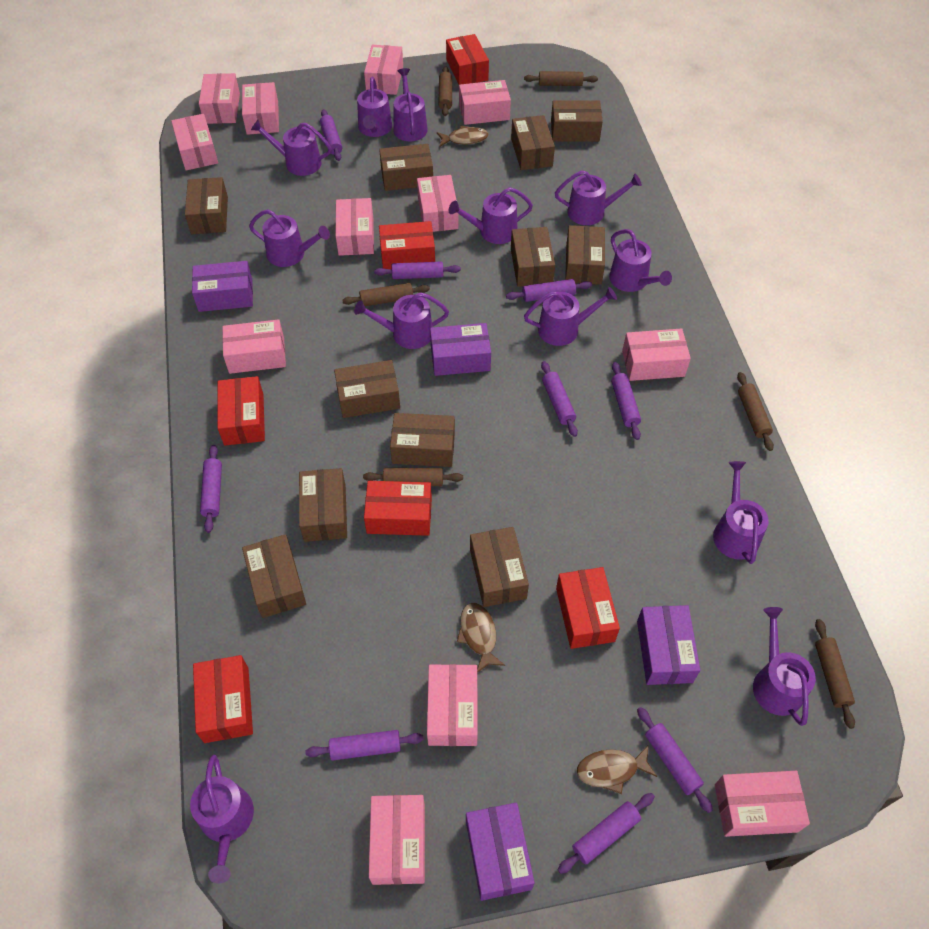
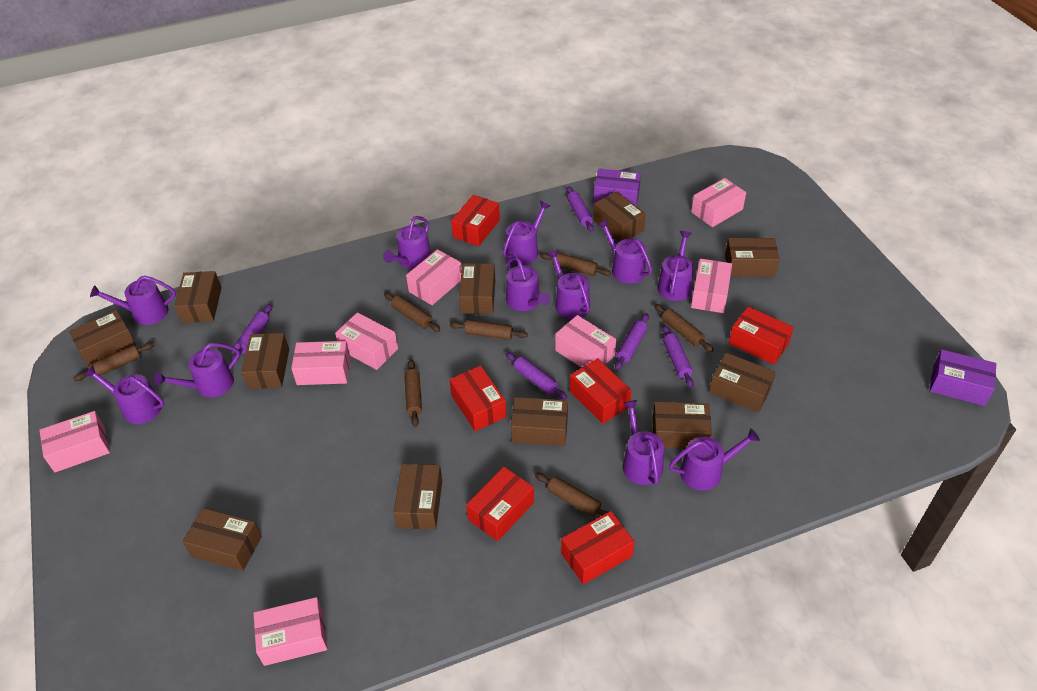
brown fish: [437,126,488,147] [457,603,505,673] [577,745,657,794] = 3 -> none = 0
brown rolling pin: [342,283,430,306] [363,468,463,486] [439,66,452,116] [524,71,598,86] [737,372,774,451] [815,619,855,729] = 6 -> [73,343,154,381] [384,293,440,332] [404,359,422,427] [450,320,528,340] [535,473,608,517] [540,253,611,276] [654,304,713,352] = 7
pink box: [171,114,218,170] [199,73,240,124] [222,319,286,374] [242,82,279,135] [336,198,374,256] [364,45,403,95] [369,795,425,885] [417,175,459,232] [427,664,478,746] [459,80,511,125] [622,328,691,381] [715,771,810,837] = 12 -> [39,411,110,472] [254,597,327,666] [291,341,351,385] [335,312,398,370] [406,249,462,305] [555,315,616,368] [691,178,746,227] [691,258,732,313] = 8
purple box: [192,261,253,312] [430,323,491,376] [466,803,535,901] [637,605,700,685] = 4 -> [593,169,641,206] [930,349,997,406] = 2
purple rolling pin: [200,445,222,533] [305,730,424,761] [320,109,342,161] [374,261,461,279] [506,279,592,302] [541,361,578,437] [557,793,655,874] [611,362,641,440] [637,707,713,813] = 9 -> [231,304,272,361] [505,352,567,400] [566,186,594,232] [615,313,649,370] [662,325,694,388] = 5
purple watering can: [190,755,254,884] [249,209,330,267] [251,119,332,176] [354,293,449,349] [357,77,392,137] [393,68,428,141] [449,187,533,244] [524,287,617,346] [555,170,642,225] [609,229,672,292] [713,461,769,564] [753,607,816,726] = 12 -> [84,365,164,424] [90,276,176,325] [154,343,240,397] [383,216,431,269] [503,201,550,265] [506,257,550,311] [547,250,590,319] [598,219,652,284] [623,400,664,485] [657,231,694,301] [669,428,760,491] = 11

